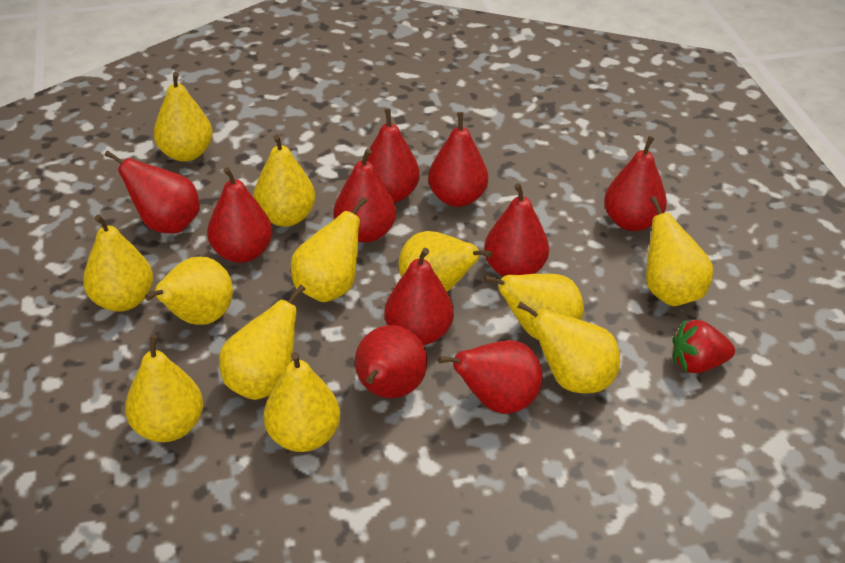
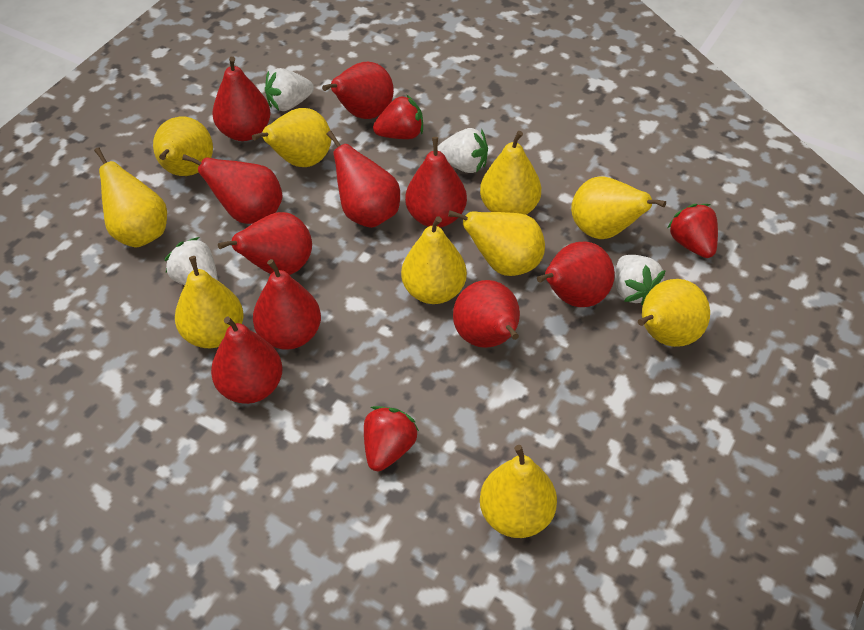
red strawberry: [672,320,735,373] = 1 -> [364,406,419,471] [373,95,423,139] [667,204,718,258] = 3
white strawberry: none = 0 -> [164,237,218,285] [265,68,314,111] [437,128,488,173] [615,255,666,306] = 4
yellow pear: [83,214,153,312] [125,335,203,442] [145,257,233,325] [154,72,213,162] [219,284,305,400] [253,135,315,227] [264,352,340,452] [291,197,367,302] [399,231,492,292] [484,274,584,340] [517,301,620,394] [646,196,713,306] = 12 -> [94,147,167,248] [153,117,213,176] [175,256,244,348] [252,108,331,167] [401,216,467,304] [448,210,545,276] [480,131,541,215] [480,445,557,538] [571,176,666,239] [638,279,710,347] = 10

